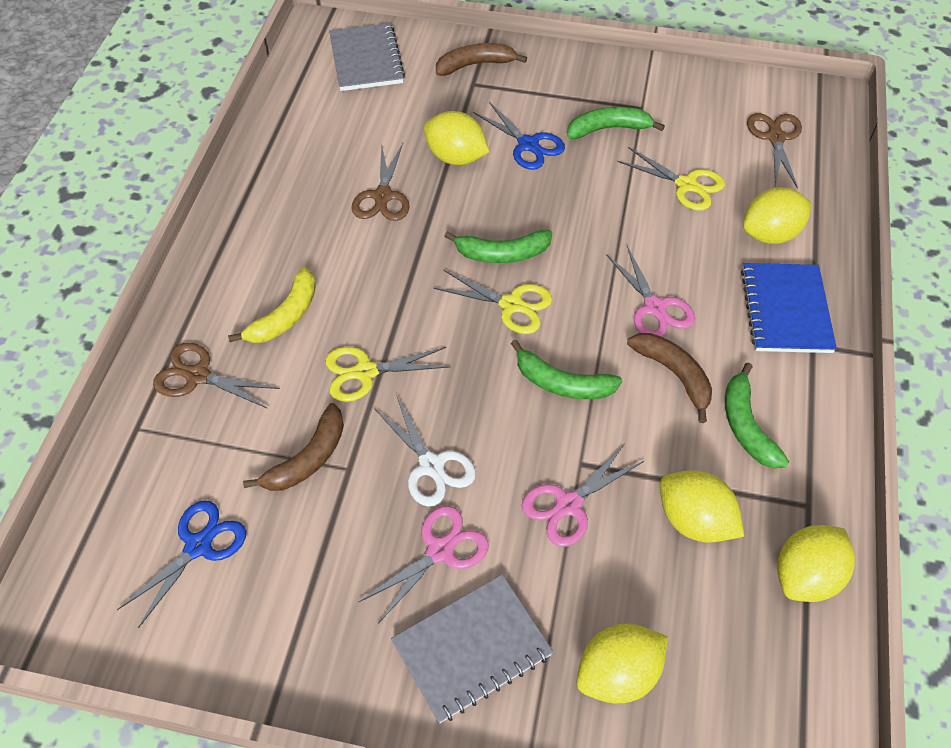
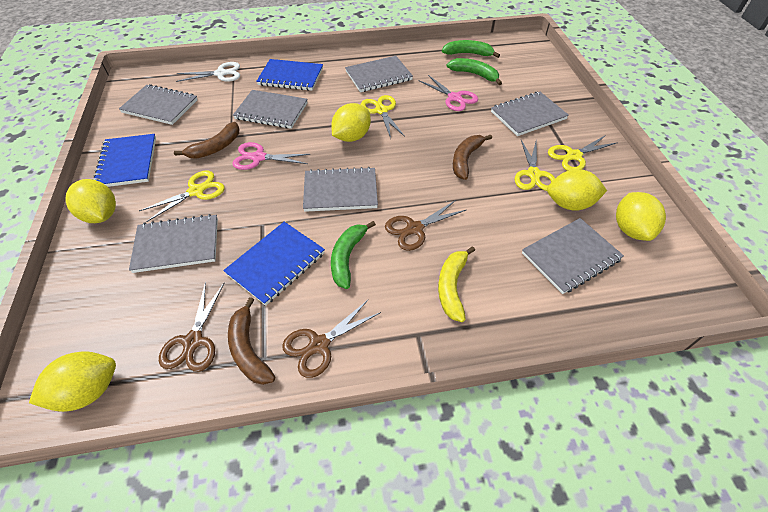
blue notebook: [741,263,837,353] = 1 -> [93,134,156,187] [223,222,325,306] [256,59,323,91] = 3
blue scissors: [117,500,246,628] [473,102,565,170] = 2 -> none = 0
green banana: [445,230,552,263] [511,340,622,399] [567,107,665,139] [725,363,789,468] = 4 -> [331,221,376,289] [442,40,500,58] [446,58,502,85] = 3
grey notebook: [329,23,405,91] [391,574,553,724] = 2 -> [119,84,198,125] [129,214,218,273] [233,90,308,129] [303,167,378,212] [345,56,413,92] [491,92,569,136] [522,218,624,294] = 7
pink scissors: [358,506,489,624] [522,444,644,547] [606,246,695,337] = 3 -> [232,142,311,170] [418,75,478,111] = 2
yellow scissors: [325,347,451,402] [433,270,552,334] [617,147,725,211] = 3 -> [139,171,225,222] [361,95,405,138] [515,140,555,191] [548,135,618,171] = 4

